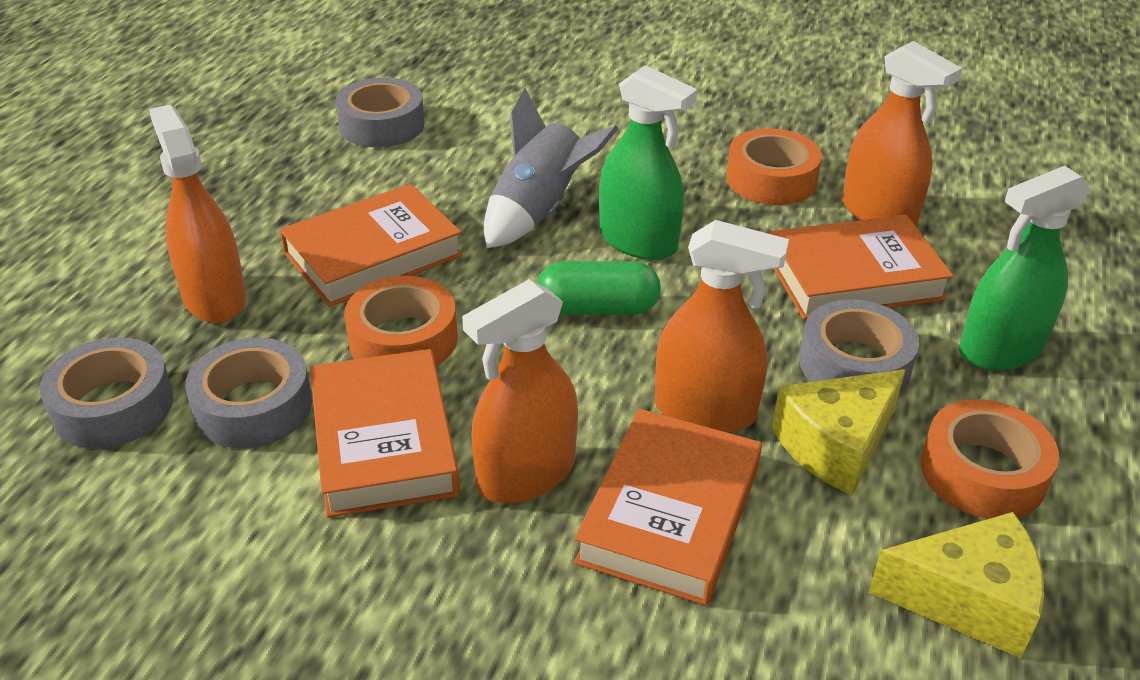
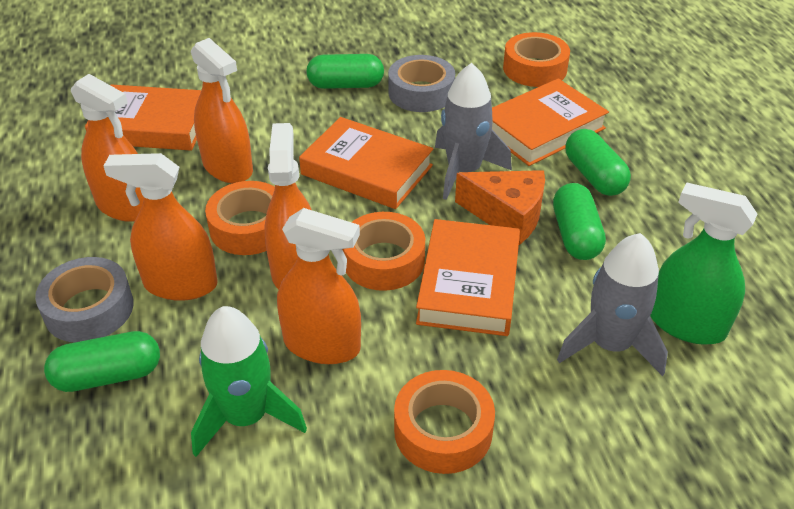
green capsule: [537,261,661,315] = 1 -> [44,331,160,392] [306,54,384,89] [553,183,606,260] [566,129,631,196] = 4
green rocket: none = 0 -> [191,306,307,457] = 1
green spray bottle: [599,65,697,260] [959,166,1090,370] = 2 -> [650,183,757,345] = 1
grey rocket: [484,88,618,248] = 1 -> [435,63,512,200] [557,233,668,376] = 2
grey tape: [40,337,173,449] [185,338,312,448] [335,78,424,148] [799,299,919,394] = 4 -> [35,257,134,343] [388,55,455,112] = 2
orange cheese: none = 0 -> [455,170,545,245] = 1
orange spray bottle: [149,105,246,323] [462,279,578,503] [655,220,789,433] [842,41,962,226] = 4 -> [71,74,143,222] [104,153,218,301] [191,38,253,183] [265,123,311,290] [277,208,361,364] = 5
orange tape: [344,276,457,366] [726,128,822,205] [921,399,1059,519] = 3 -> [205,181,275,255] [342,212,425,291] [394,370,495,474] [503,32,570,87] = 4
yellow cheese: [772,369,906,495] [868,512,1044,658] = 2 -> none = 0

